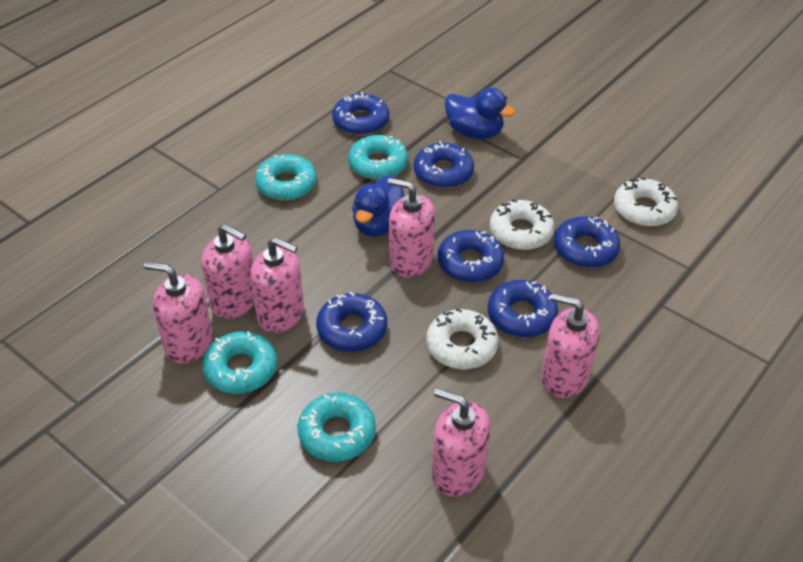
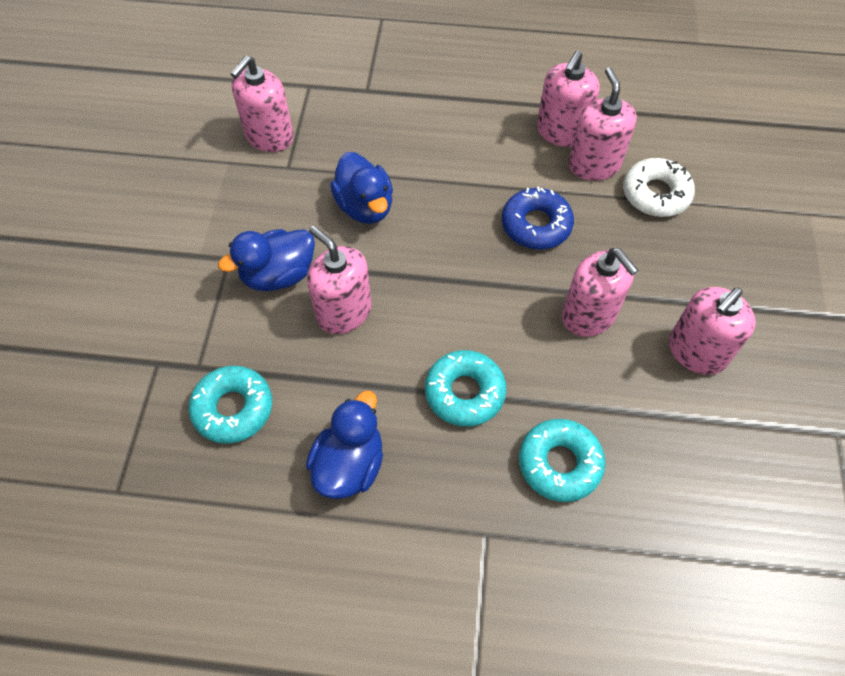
blue donut: [316,292,387,352] [332,92,389,135] [414,141,474,188] [438,230,504,283] [488,280,558,337] [554,216,620,268] = 6 -> [502,187,574,250] = 1
blue duck: [352,175,404,237] [445,87,515,139] = 2 -> [218,229,315,291] [306,391,383,499] [330,152,393,224] = 3
turquoise donut: [202,331,277,394] [255,154,317,201] [298,393,376,462] [348,135,408,180] = 4 -> [189,366,272,444] [425,350,506,427] [519,419,605,502] = 3
white donut: [426,308,499,369] [490,199,555,250] [614,177,678,227] = 3 -> [623,158,695,217] = 1

